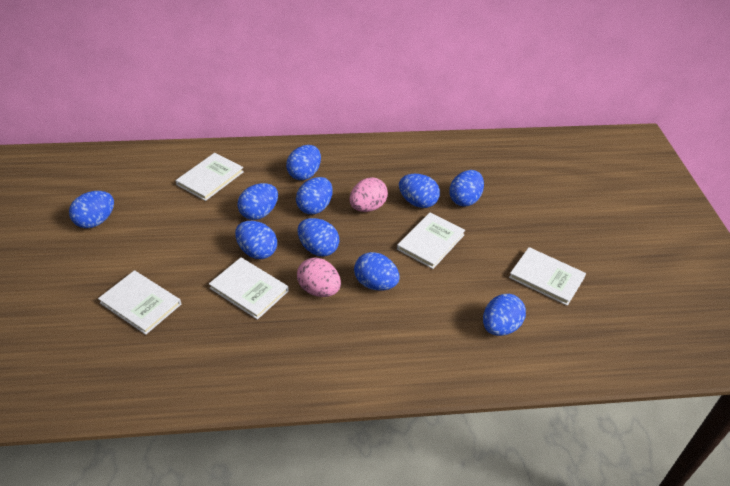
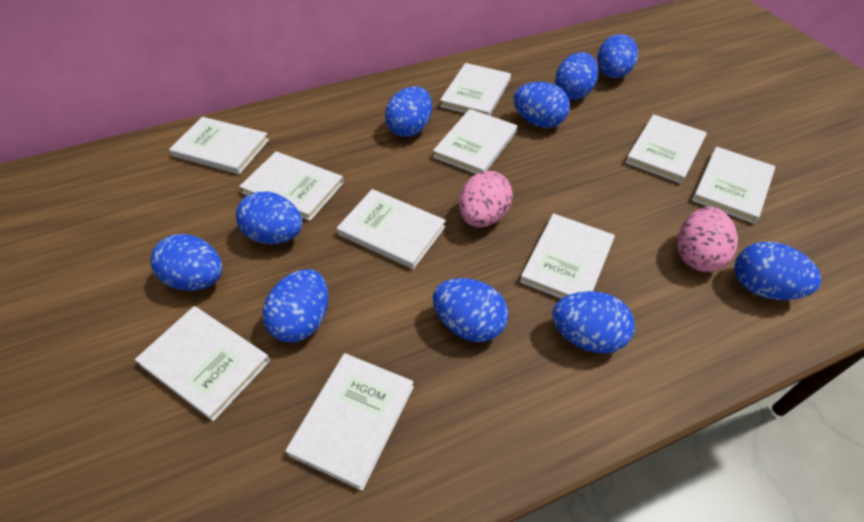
white book: [98,270,181,335] [176,153,244,201] [209,257,289,320] [397,213,465,269] [509,247,586,306] = 5 -> [135,306,270,421] [169,117,269,175] [239,151,344,221] [286,353,414,491] [337,189,446,269] [433,109,517,174] [440,63,511,116] [520,213,615,299] [625,114,707,184] [692,147,775,224] = 10

